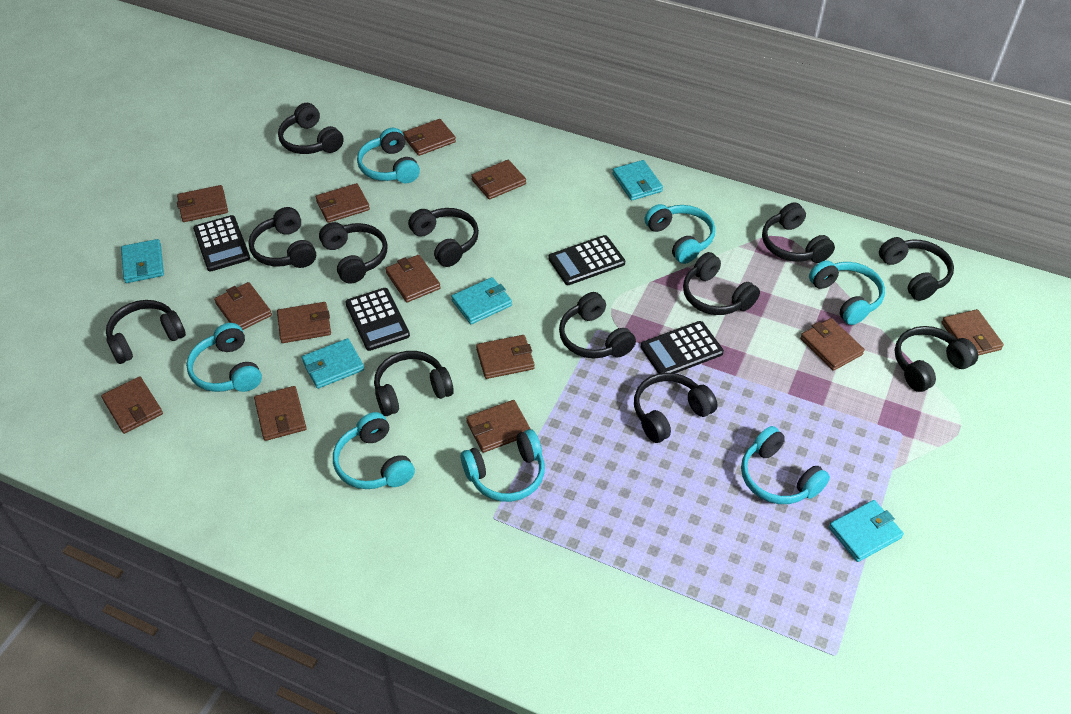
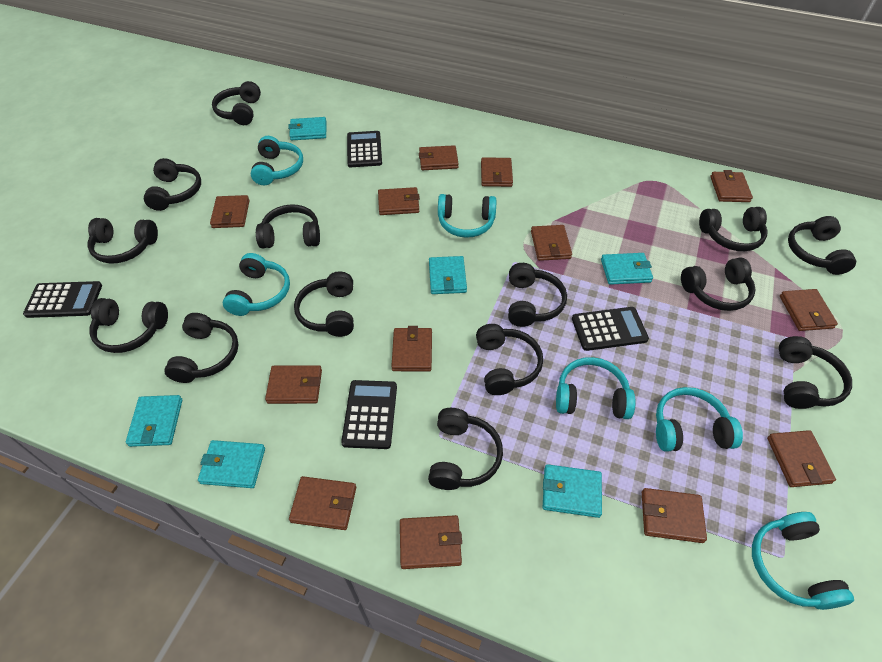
black headphones: [106,300,186,364] [248,207,316,268] [278,103,344,154] [319,222,387,284] [374,351,454,416] [408,208,479,267] [559,292,636,358] [634,373,717,443] [683,252,760,315] [762,202,835,263] [879,237,954,301] [895,326,978,392] = 12 -> [88,218,158,264] [89,298,168,353] [144,158,201,211] [165,313,239,383] [212,81,261,125] [256,204,320,248] [294,271,354,337] [428,408,503,490] [476,324,543,395] [508,263,567,327] [681,257,756,311] [699,207,767,251] [779,336,852,409] [788,216,856,275] = 14
turquoise headphones: [186,323,262,392] [333,412,415,489] [357,128,420,183] [461,429,545,502] [644,204,715,264] [741,426,830,504] [809,260,885,325] = 7 -> [223,253,290,316] [251,136,303,186] [438,194,496,238] [556,357,636,419] [656,387,743,452] [752,512,854,610] = 6
turquoise wallet: [121,239,164,283] [302,338,364,389] [451,277,512,324] [612,160,663,201] [829,500,904,562] = 5 -> [126,395,182,447] [198,440,265,488] [288,117,326,140] [429,256,467,294] [543,464,602,518] [601,253,653,285] = 6

